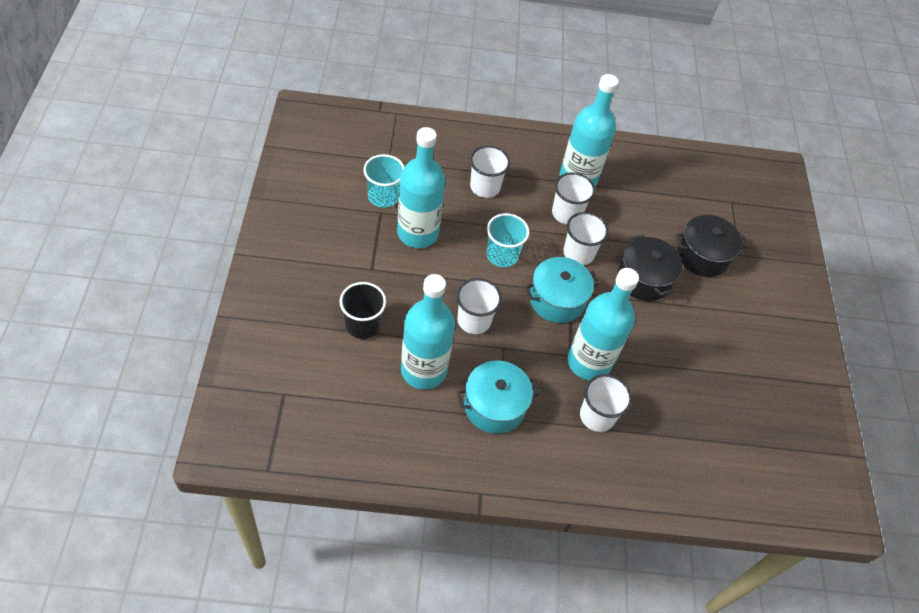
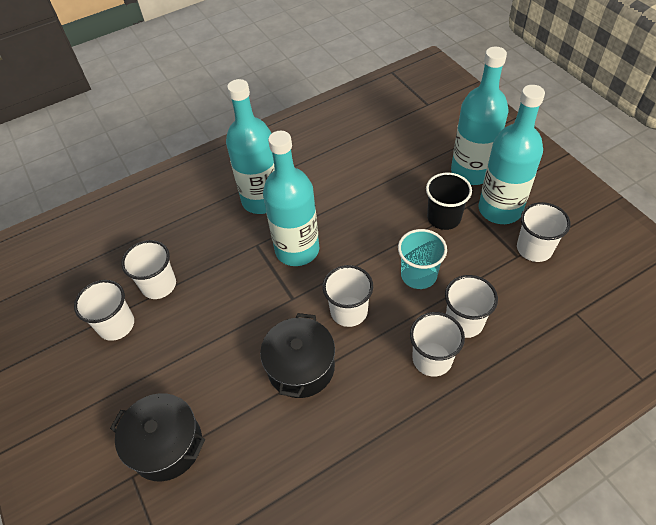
turquoise cup: [363,154,404,208] [487,213,529,267] = 2 -> [398,229,447,289] = 1
turquoise pot: [457,360,540,434] [525,257,599,323] = 2 -> none = 0
white cup: [457,278,502,334] [470,146,510,198] [552,172,595,224] [563,212,609,265] [580,374,632,432] = 5 -> [74,280,134,341] [121,240,176,299] [323,265,373,327] [410,312,465,377] [445,275,498,338] [517,202,570,262] = 6

